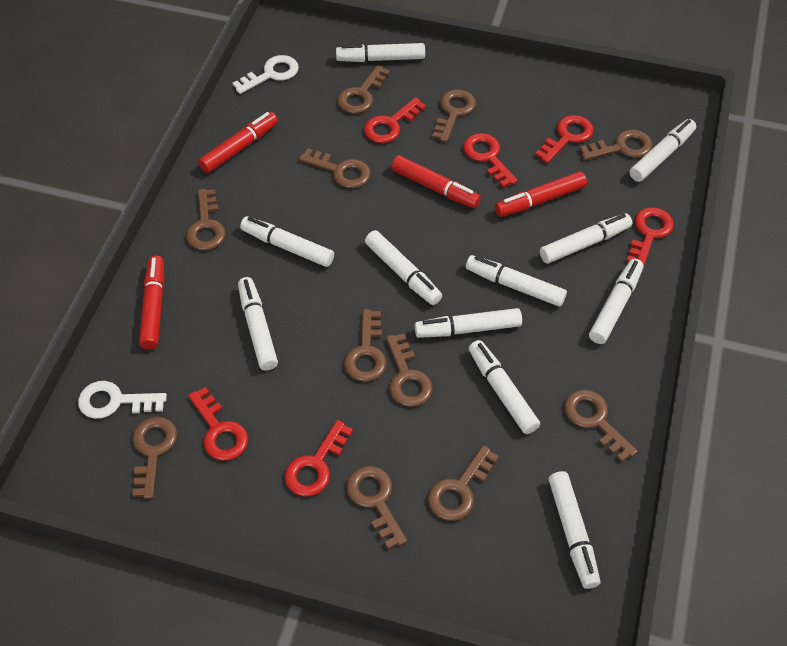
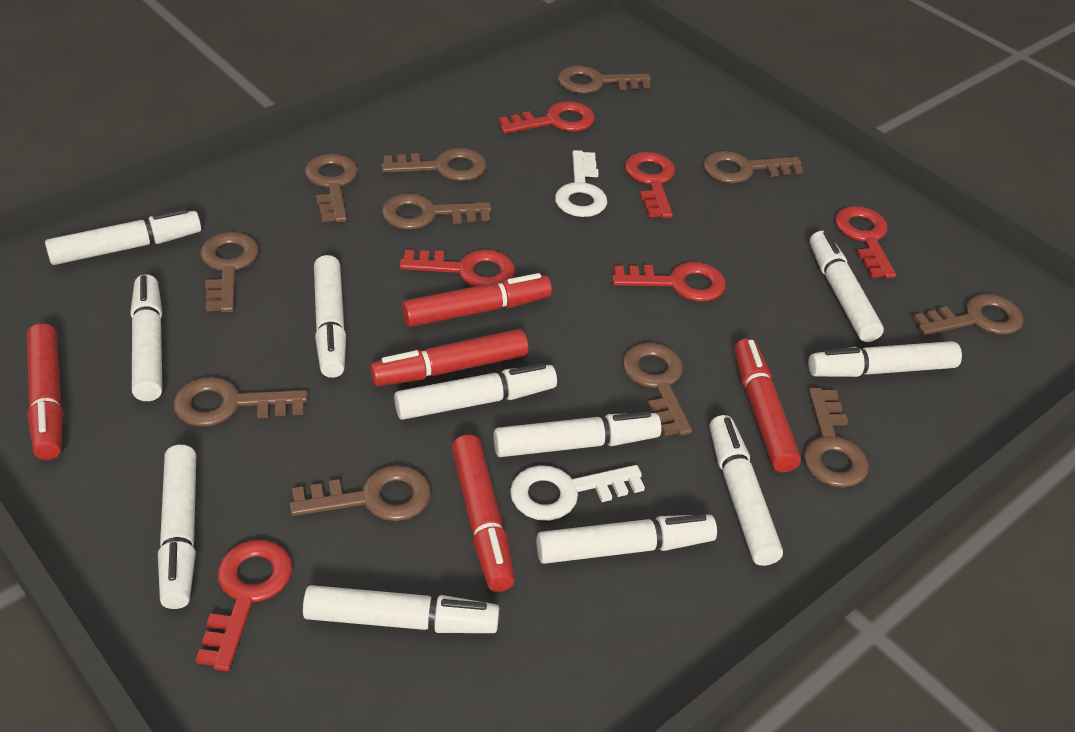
red marker: [139,256,164,350] [198,112,278,173] [391,155,481,208] [495,171,587,217] = 4 -> [27,323,63,460] [370,329,528,386] [402,273,552,327] [451,435,515,592] [734,338,801,472] = 5

